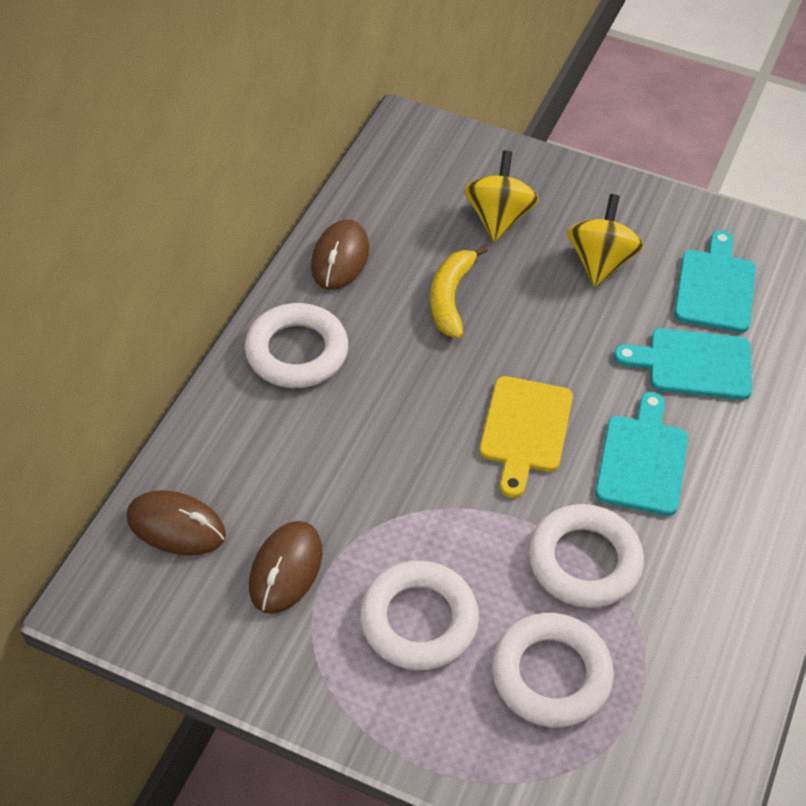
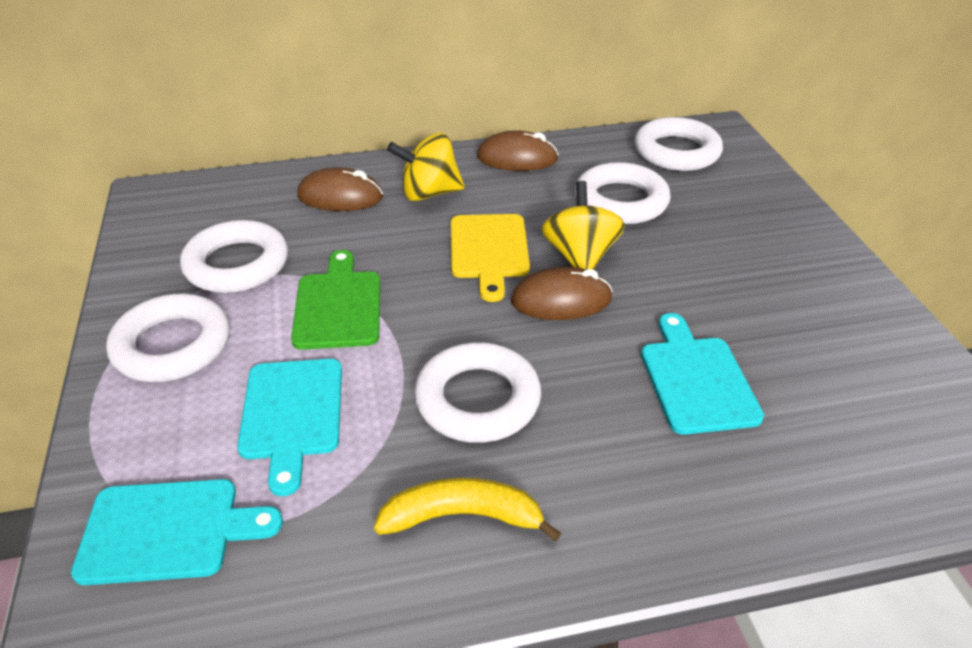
green cutting board: none = 0 -> [291,250,380,350] = 1
white ring: [245,303,348,388] [360,561,479,670] [491,613,614,728] [528,504,644,608] = 4 -> [106,293,230,382] [180,220,288,293] [414,342,541,443] [575,162,671,224] [635,117,723,171] = 5

